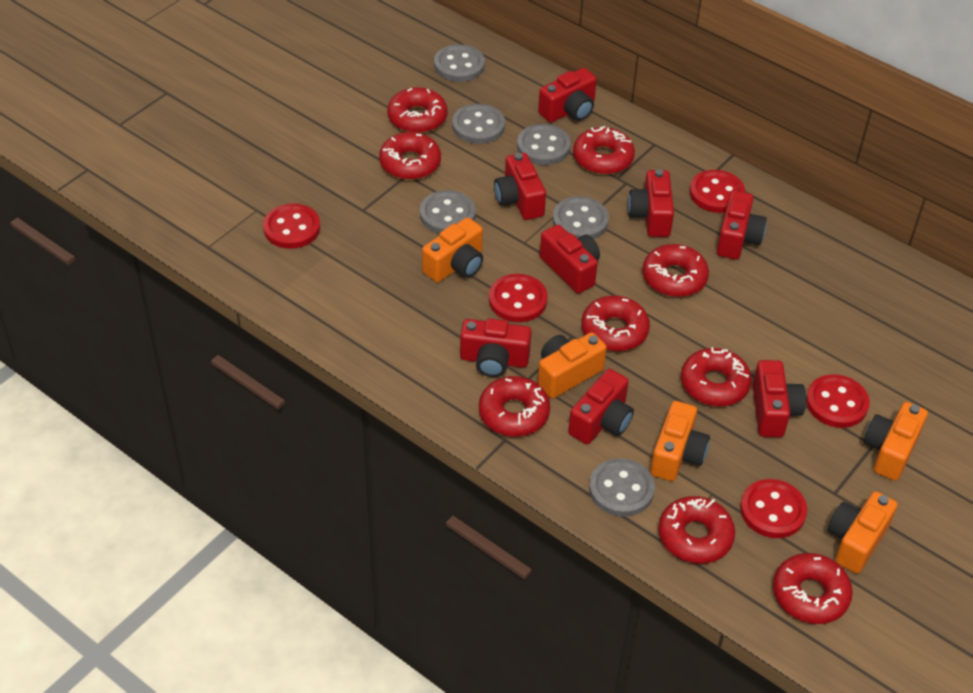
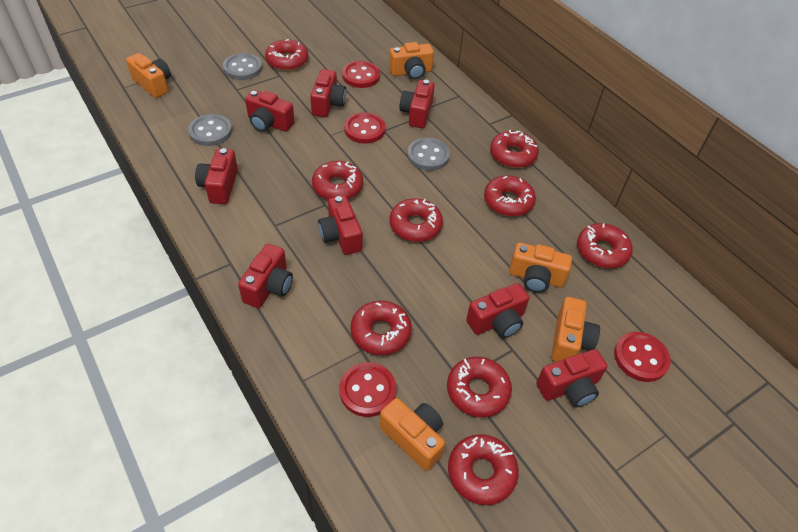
grey button: [420,190,476,234] [434,44,485,82] [452,104,505,144] [517,124,571,165] [553,196,609,239] [589,458,655,517] = 6 -> [188,114,232,146] [223,53,262,80] [407,138,450,171] = 3
red button: [263,203,320,249] [489,274,547,322] [690,170,745,213] [740,479,807,538] [806,374,870,428] = 5 -> [339,362,396,417] [342,61,380,88] [344,112,386,144] [614,332,671,382] = 4

